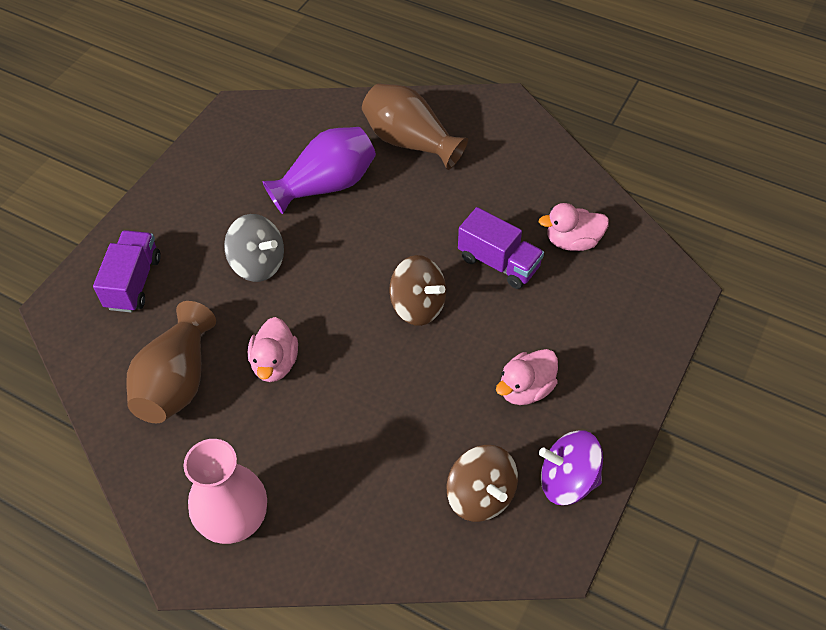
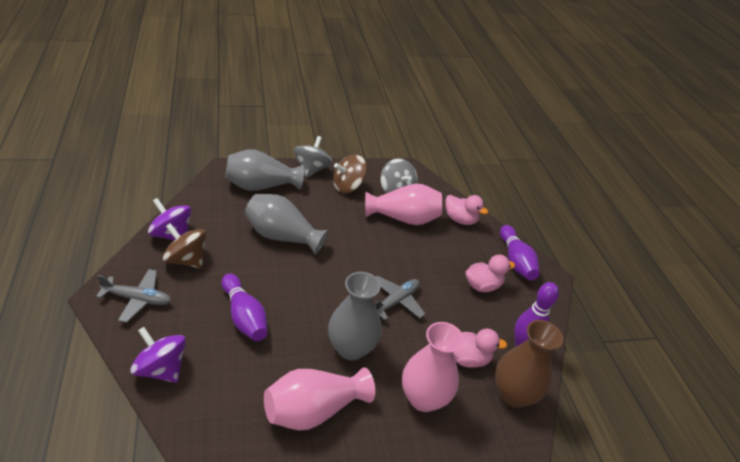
brown vase: [126,301,216,423] [362,83,468,170] = 2 -> [495,320,563,408] = 1
grey plane: none = 0 -> [96,269,172,323] [375,276,425,320] = 2
grey spinning top: [224,214,284,282] = 1 -> [294,136,333,178] [380,158,418,194] = 2
grey vase: none = 0 -> [226,150,304,191] [245,194,329,255] [328,272,382,360] = 3
pink vase: [183,439,267,544] = 1 -> [264,367,375,430] [365,183,442,225] [402,322,464,412] = 3
purple bowling pin: none = 0 -> [222,274,267,341] [500,225,539,280] [514,282,559,346] = 3
purple spinning top: [539,430,603,505] = 1 -> [130,327,186,383] [148,198,192,241] = 2
purple truck: [93,230,161,313] [458,207,544,289] = 2 -> none = 0
purple vase: [262,127,376,214] = 1 -> none = 0

